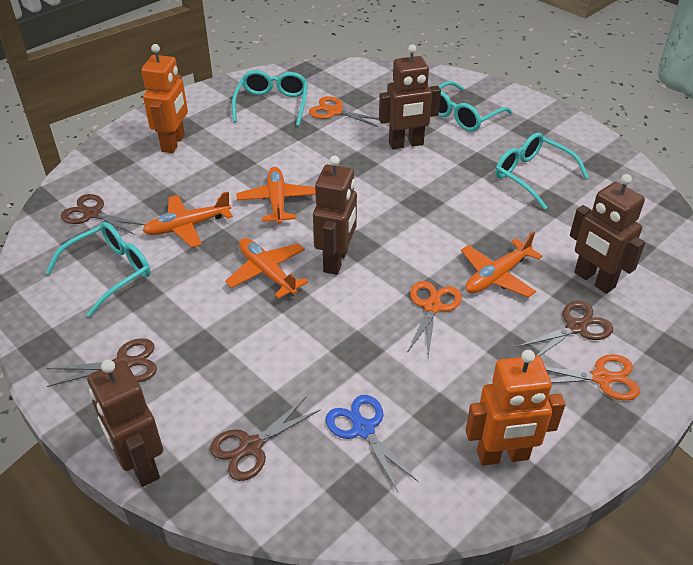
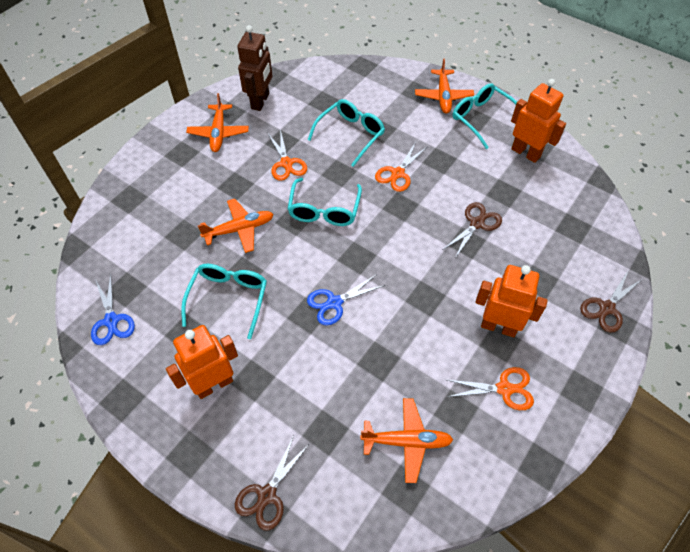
blue scissors: [326,395,419,492] = 1 -> [91,274,135,345] [307,274,385,326] = 2
brown robot: [87,359,163,487] [313,155,357,275] [379,44,441,149] [570,174,645,294] = 4 -> [237,25,273,111] = 1
brown scissors: [47,338,157,387] [61,194,145,235] [210,396,321,481] [517,301,613,356] = 4 -> [235,435,310,531] [444,202,502,258] [580,271,642,333] = 3
orange robot: [141,44,188,153] [465,350,566,466] = 2 -> [166,325,238,399] [475,265,548,337] [511,79,566,163] = 3

